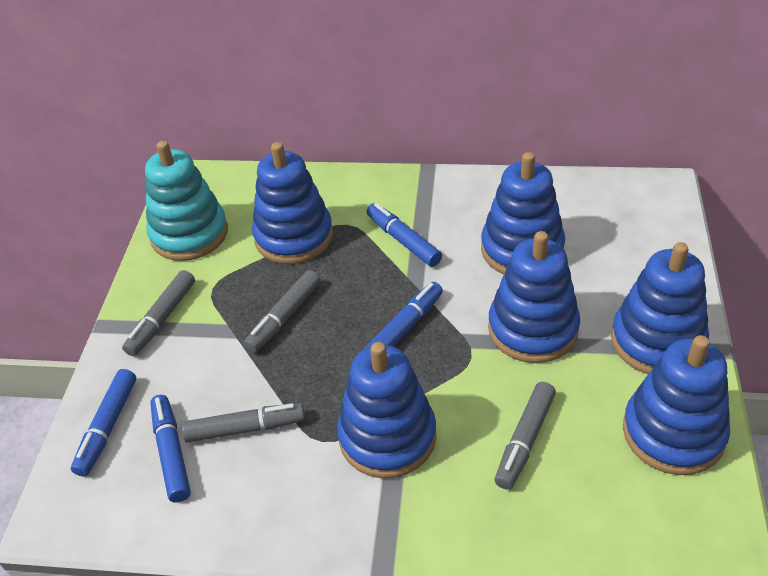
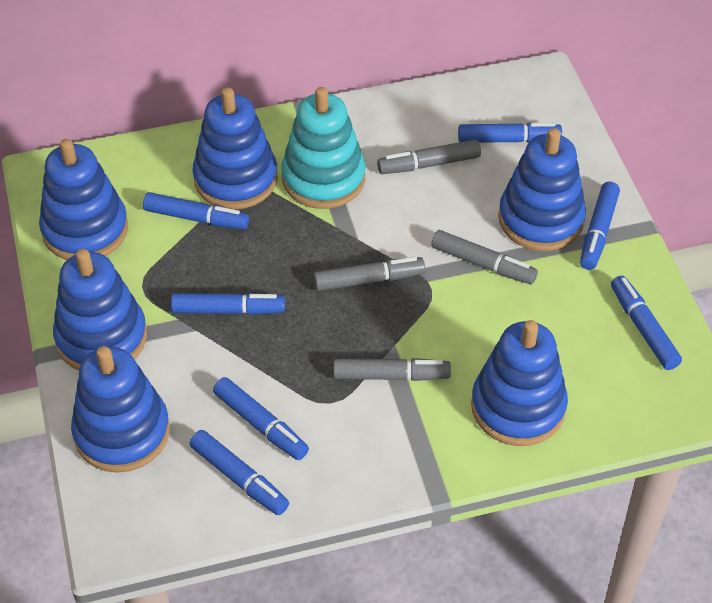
blue marker: [71,369,136,477] [150,395,191,502] [364,282,443,349] [367,203,442,267] = 4 -> [143,192,249,230] [171,293,285,315] [190,430,289,515] [213,377,309,460] [458,123,562,143] [580,182,620,270] [611,275,682,370] = 7

